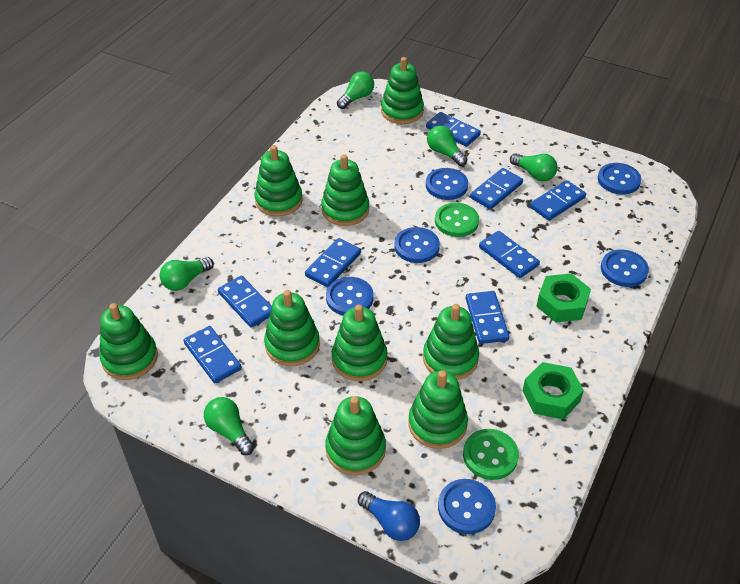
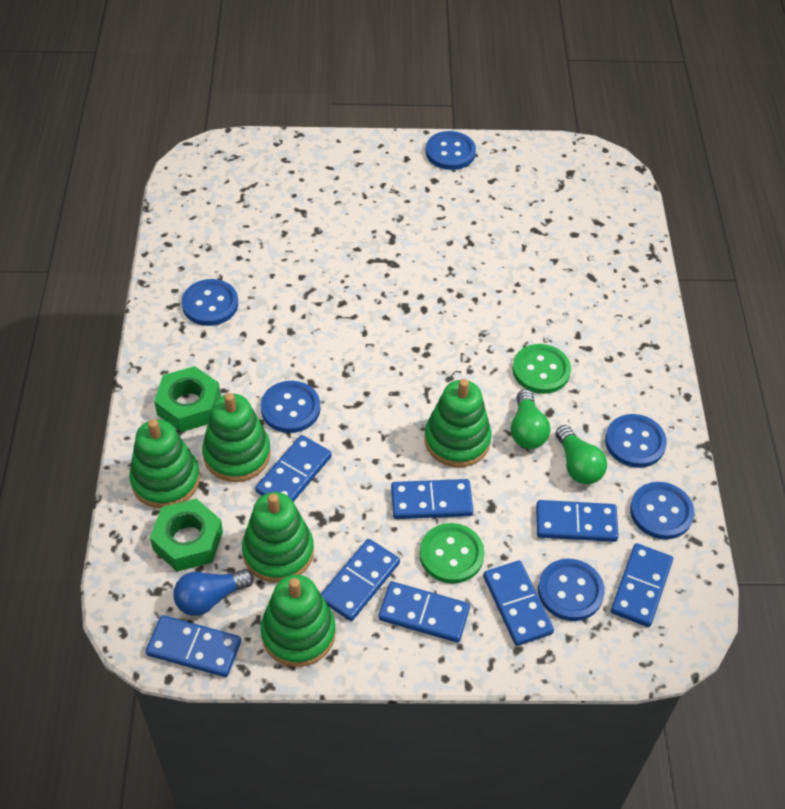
green light bulb: [159,257,214,291] [204,397,254,455] [337,72,374,109] [427,125,467,166] [510,153,557,181] = 5 -> [511,389,550,449] [556,425,607,485] = 2
green stacking toy: [99,303,158,380] [254,145,303,217] [264,290,320,366] [321,154,369,226] [325,396,386,475] [332,304,387,381] [381,57,424,124] [408,370,468,449] [423,304,479,380] = 9 -> [129,419,200,508] [202,393,271,482] [242,492,314,583] [260,574,335,667] [424,379,492,467] = 5

